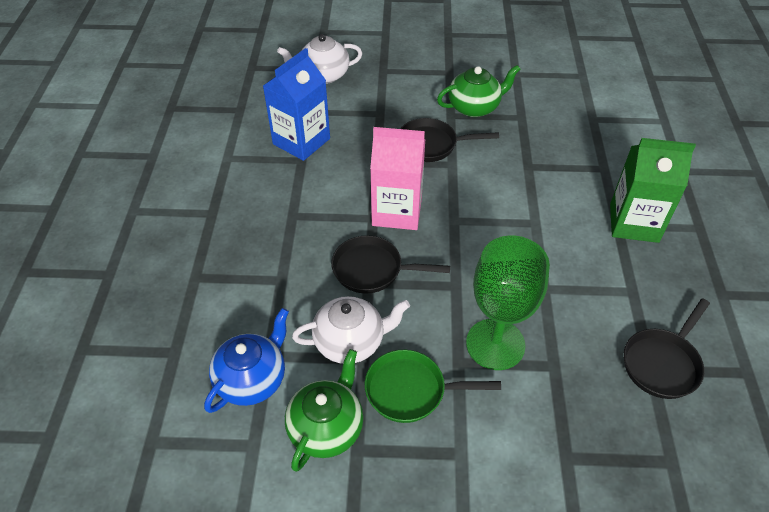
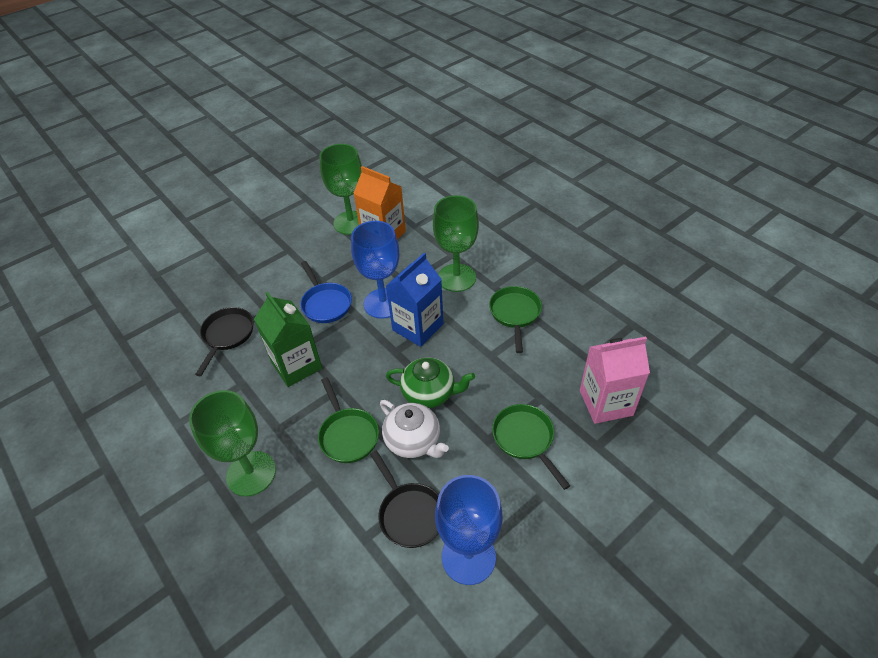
black pan: [331,235,450,294] [400,118,499,162] [624,298,710,399] = 3 -> [195,307,253,376] [370,450,439,548] = 2
blue goblet: none = 0 -> [351,221,399,319] [435,475,503,585] = 2
blue pan: none = 0 -> [300,261,352,323] = 1
blue teapot: [204,308,289,413] = 1 -> none = 0
green goblet: [466,236,550,370] = 1 -> [189,390,276,497] [319,144,362,235] [433,195,479,292] = 3
green pan: [365,350,501,423] = 1 -> [318,377,379,463] [489,286,542,353] [492,404,570,490] = 3
green teapot: [285,349,364,472] [437,65,521,117] = 2 -> [386,357,475,408] = 1
orange carton: none = 0 -> [353,166,406,240] = 1
white teapot: [277,34,363,84] [292,296,410,364] = 2 -> [380,400,449,458] = 1

